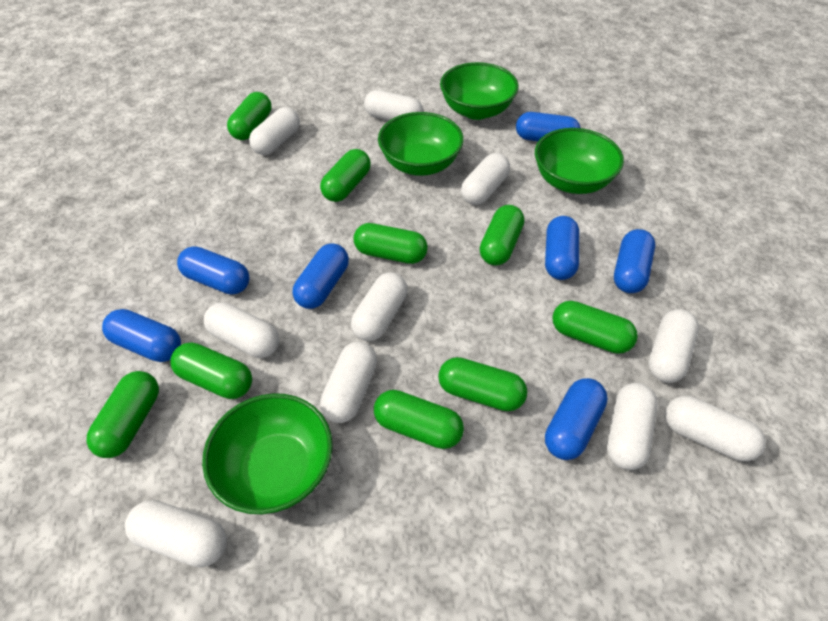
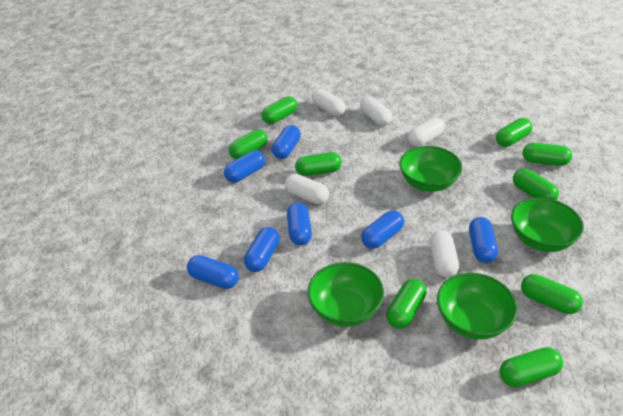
white capsule: [125,500,227,568] [204,302,279,358] [249,107,300,155] [320,341,377,423] [351,272,408,341] [364,90,423,121] [461,153,510,205] [607,383,658,470] [648,309,699,383] [665,396,766,461] = 10 -> [285,174,329,204] [312,89,346,116] [360,96,392,126] [408,117,445,146] [430,230,459,278] = 5

